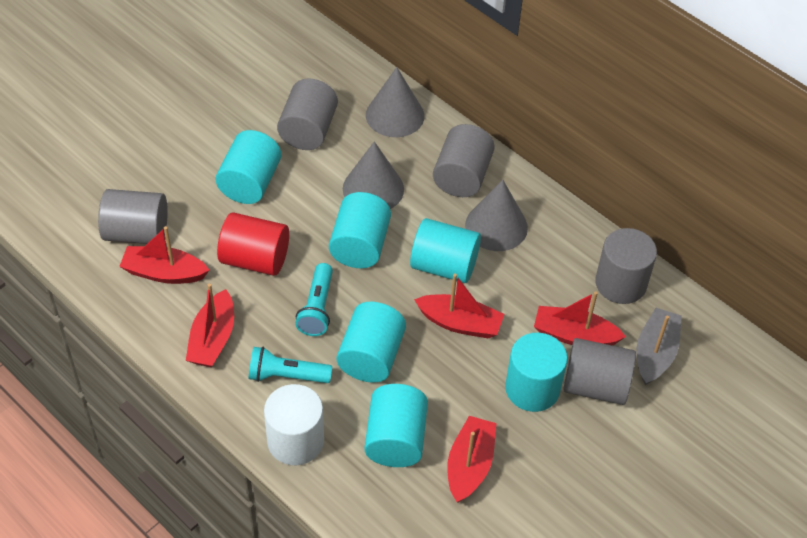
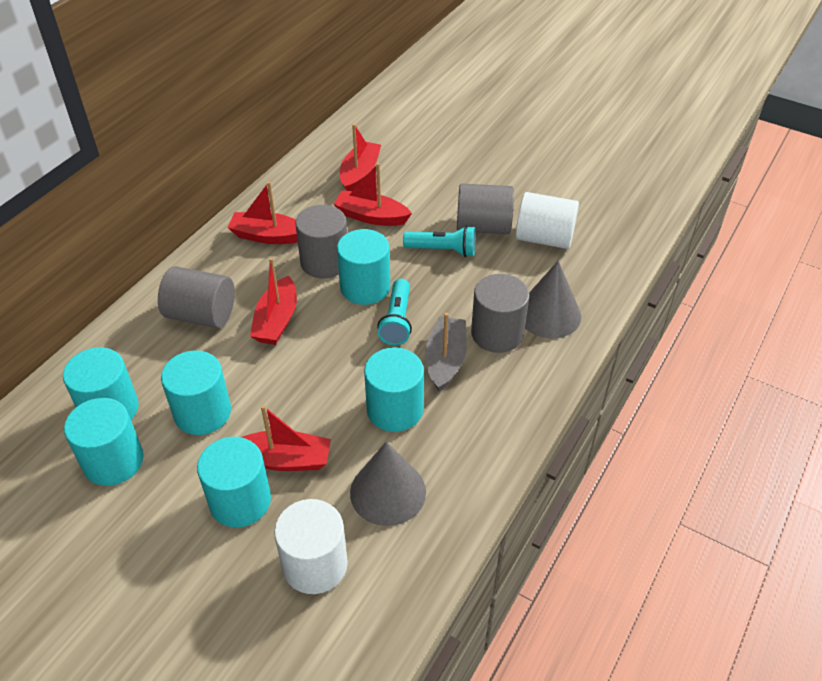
grey cone: [343,141,404,209] [366,67,424,137] [465,180,528,251] = 3 -> [350,441,426,526] [525,261,581,338] = 2
grey cylinder: [98,189,168,244] [277,79,338,150] [433,124,495,197] [563,338,636,405] [595,228,657,304] = 5 -> [158,266,235,328] [295,205,347,278] [457,184,514,234] [471,274,530,353] = 4
red cylinder: [217,212,289,276] = 1 -> none = 0
white cylinder: [264,384,324,465] = 1 -> [274,499,348,594] [516,192,579,249] = 2

